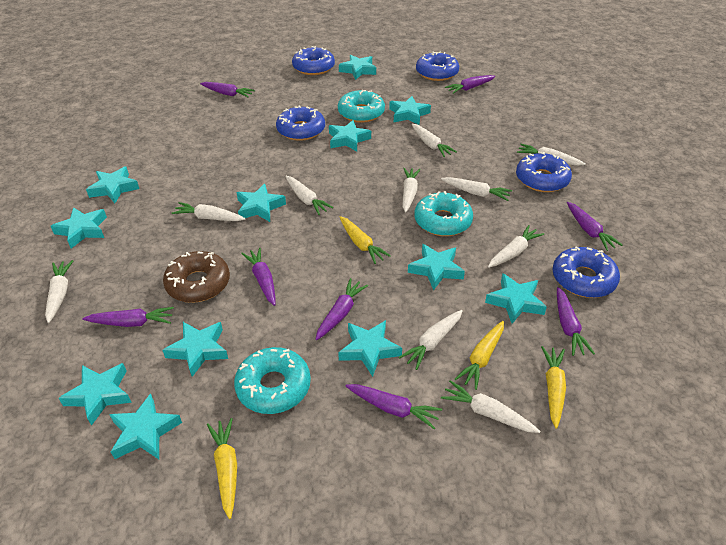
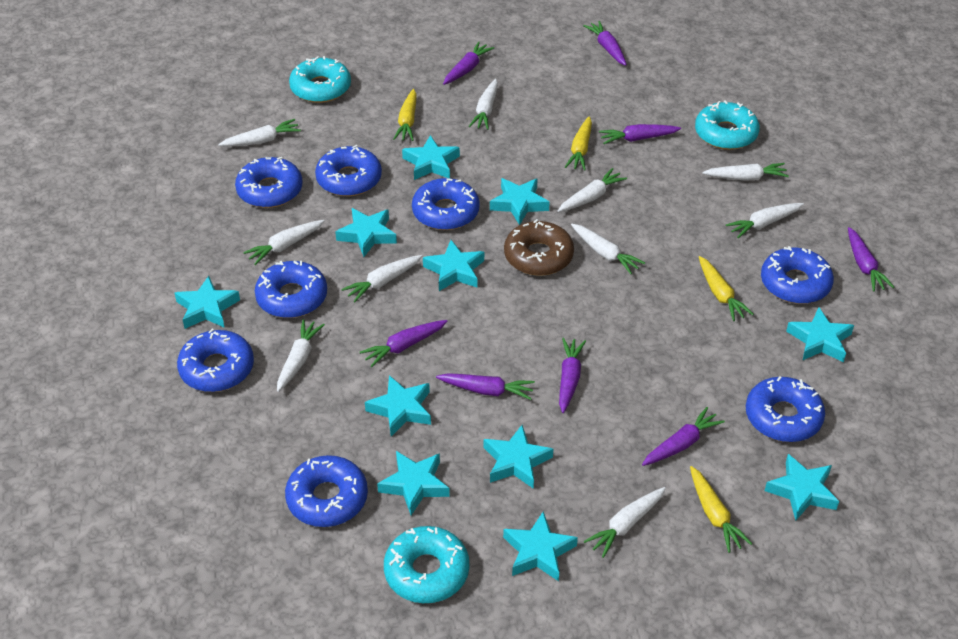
blue donut: [276,105,325,141] [292,46,335,75] [416,51,459,81] [516,152,572,192] [552,246,620,298] = 5 -> [177,329,254,392] [235,157,303,208] [255,261,327,318] [285,455,368,527] [315,145,382,196] [412,178,480,230] [746,376,825,442] [761,246,834,304] = 8
turquoise star: [51,207,107,249] [58,363,132,426] [86,166,139,203] [109,393,182,459] [162,322,228,377] [236,184,286,222] [329,120,371,151] [338,320,402,377] [339,55,376,80] [389,96,431,125] [408,244,465,290] [485,273,547,324] = 12 -> [175,276,240,329] [335,208,397,257] [365,375,431,436] [377,451,450,515] [402,135,460,180] [423,240,484,291] [484,425,553,489] [490,178,550,225] [503,511,578,581] [765,454,839,521] [786,307,854,362] = 11

